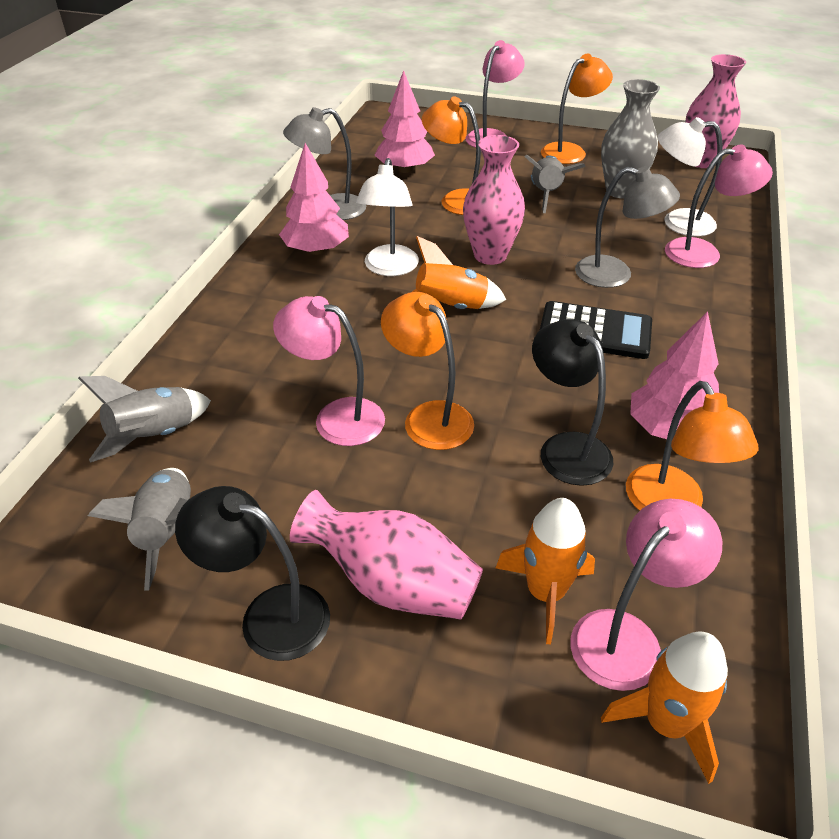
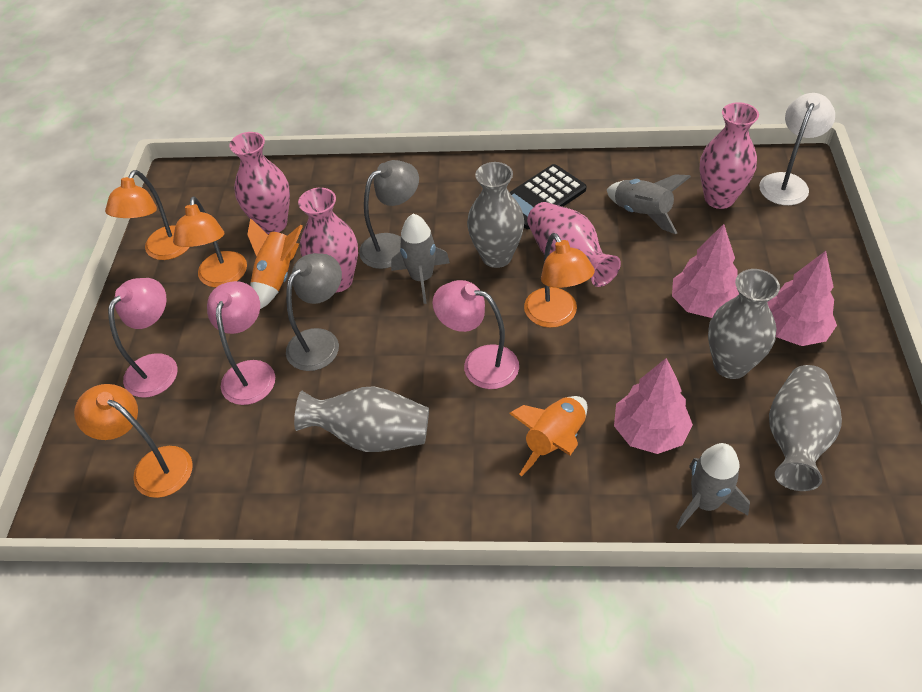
black lamp: [175,486,330,661] [532,319,613,486] = 2 -> none = 0
grey vase: [601,79,660,199] = 1 -> [294,386,429,452] [467,162,524,268] [708,269,780,379] [769,365,842,491] = 4
orange rocket: [412,236,506,309] [496,498,595,644] [601,631,728,784] = 3 -> [247,218,303,309] [509,396,587,476] = 2
pink lamp: [273,296,385,446] [465,40,525,148] [570,499,723,691] [665,144,773,268] = 4 -> [108,278,178,398] [207,281,275,405] [432,280,519,389] = 3
pink vase: [290,490,483,619] [463,135,525,265] [685,54,746,168] = 3 -> [229,132,290,234] [298,188,358,292] [527,202,621,287] [700,102,759,209] = 4
white lamp: [356,158,419,276] [657,117,722,237] = 2 -> [759,93,835,205] = 1

